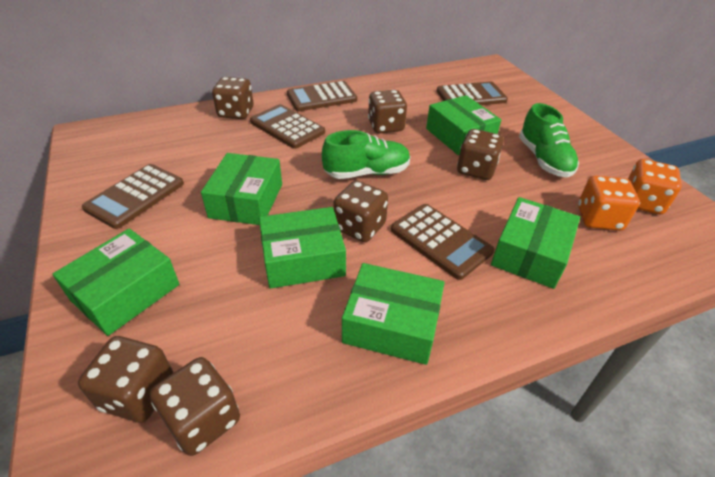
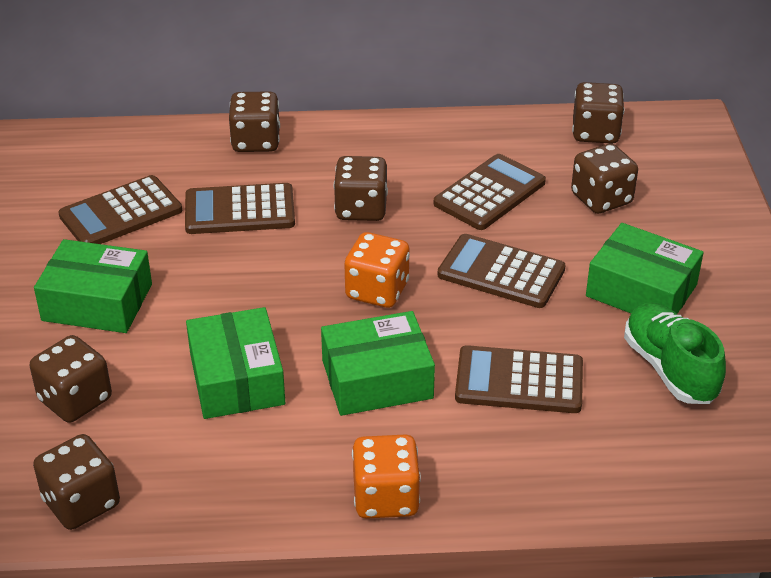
green box: [53,228,179,336] [201,153,282,225] [259,207,346,289] [342,263,445,365] [426,95,501,155] [491,197,580,289] = 6 -> [34,239,152,333] [186,307,285,419] [321,311,435,416] [586,223,704,314] = 4
green shoe: [322,130,410,179] [519,103,579,177] = 2 -> [624,302,726,404] = 1

